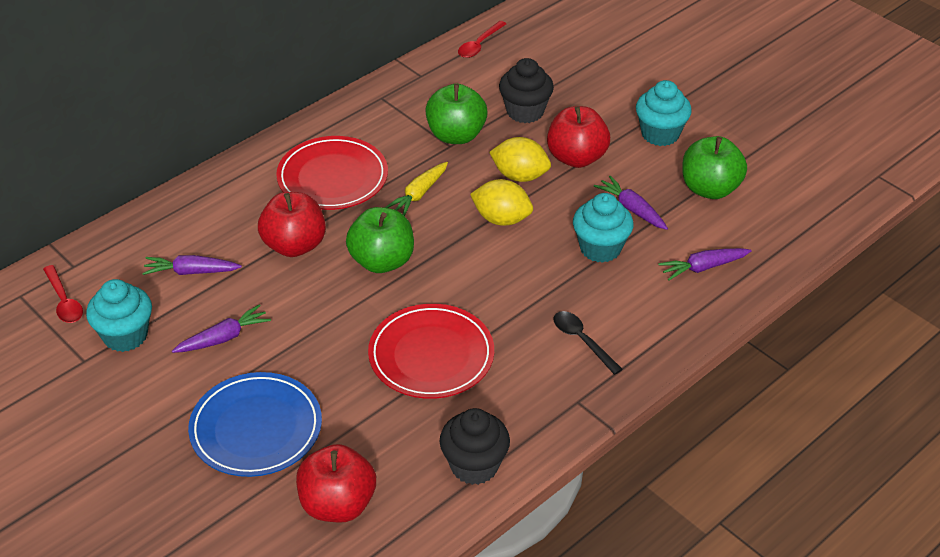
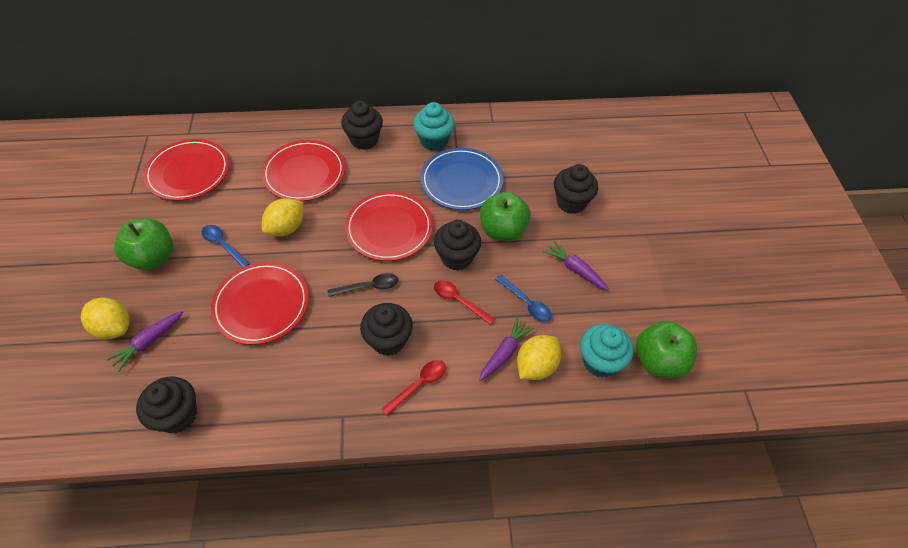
black cupcake: [440,408,510,485] [499,58,554,123] = 2 -> [136,376,197,433] [341,101,383,150] [360,303,413,356] [434,220,481,270] [554,164,598,214] = 5
blue spoon: none = 0 -> [202,225,250,267] [495,274,552,322] = 2
purple carrot: [142,255,242,275] [172,304,271,353] [594,176,668,230] [658,248,752,281] = 4 -> [106,311,183,372] [479,317,534,381] [543,241,609,290] = 3
red apple: [258,192,326,257] [296,444,376,523] [547,106,610,168] = 3 -> none = 0
red plate: [276,136,388,210] [368,304,494,399] = 2 -> [143,139,229,201] [211,262,309,345] [262,140,345,201] [345,191,433,261] = 4
turquoise cupcake: [86,279,152,352] [573,193,633,263] [636,80,692,146] = 3 -> [413,102,455,151] [580,324,634,377] = 2
yellow carrot: [385,162,448,216] = 1 -> none = 0
yellow lemon: [470,179,533,226] [489,137,551,182] = 2 -> [81,298,130,339] [262,198,303,236] [517,335,561,380] = 3

